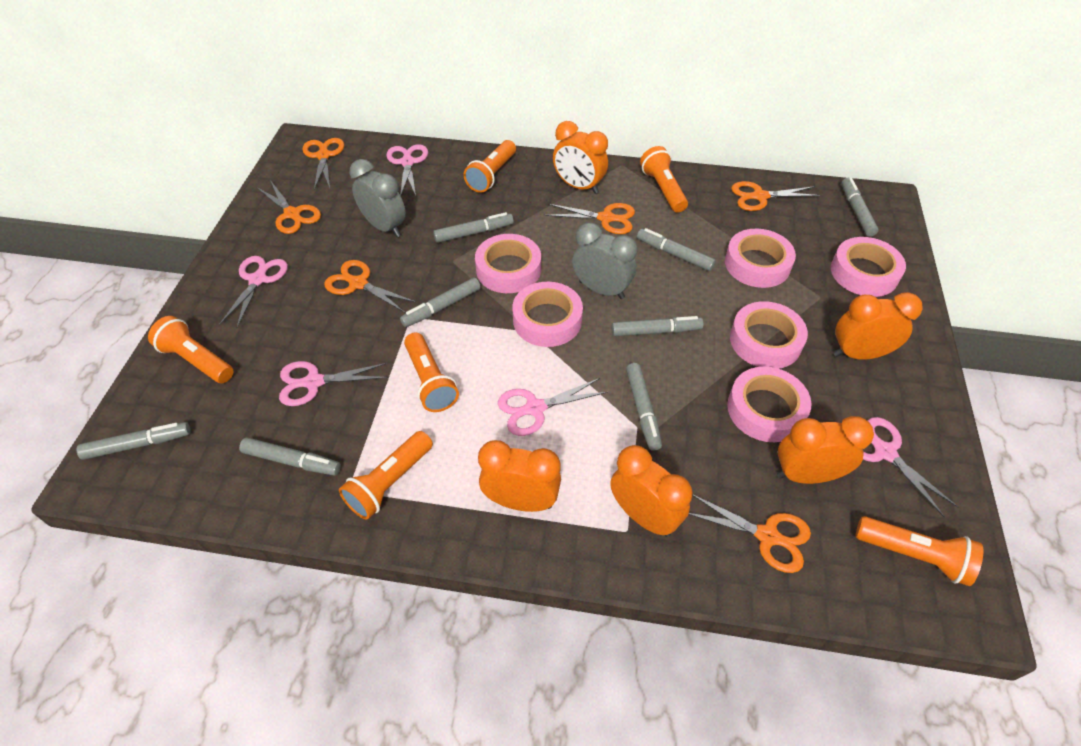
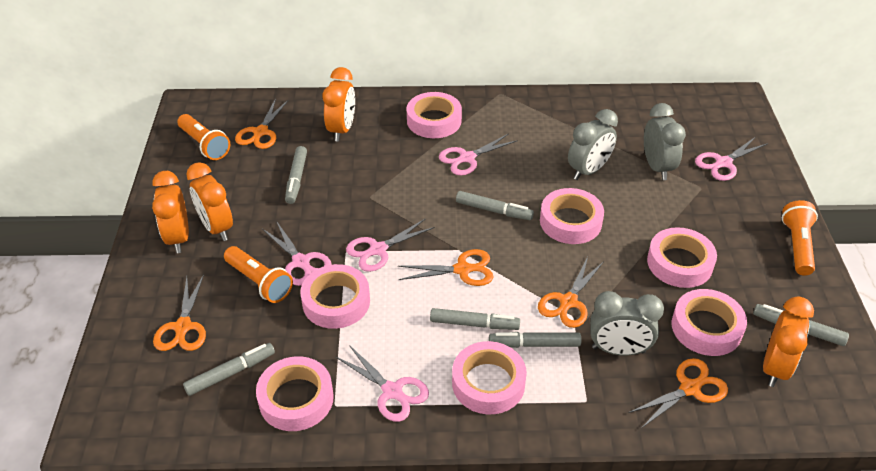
grey clock: [349,159,406,237] [572,223,637,299] = 2 -> [568,109,618,180] [590,291,664,356] [644,103,686,180] = 3
grey marker: [77,422,191,460] [239,438,341,475] [400,278,481,327] [433,212,514,243] [611,316,704,337] [626,363,662,451] [637,228,716,271] [841,178,879,237] = 8 -> [183,343,275,396] [285,146,307,204] [430,308,520,330] [456,191,534,220] [489,332,581,348] [753,304,849,346] = 6
orange clock: [478,440,561,512] [553,121,608,194] [610,445,692,537] [777,416,874,484] [833,292,923,360] = 5 -> [152,171,189,253] [186,162,233,241] [323,67,355,141] [763,296,814,387] = 4
orange flashlight: [148,316,233,383] [339,431,433,520] [404,332,459,412] [464,140,516,193] [640,146,688,213] [856,516,983,586] = 6 -> [177,114,230,160] [224,246,293,303] [782,200,818,275] = 3
orange scissors: [258,180,321,234] [302,138,344,190] [324,260,416,313] [545,203,635,234] [689,494,811,573] [731,181,821,211] = 6 -> [153,274,206,351] [235,98,289,149] [398,249,494,286] [538,257,603,328] [628,358,728,428] = 5
pink tape: [475,234,541,293] [512,282,583,347] [725,228,796,288] [727,367,811,442] [730,301,808,369] [831,237,906,297] = 6 -> [256,356,334,431] [300,264,370,329] [407,92,462,138] [452,341,527,414] [540,188,604,244] [647,227,717,288] [672,289,747,356] = 7

